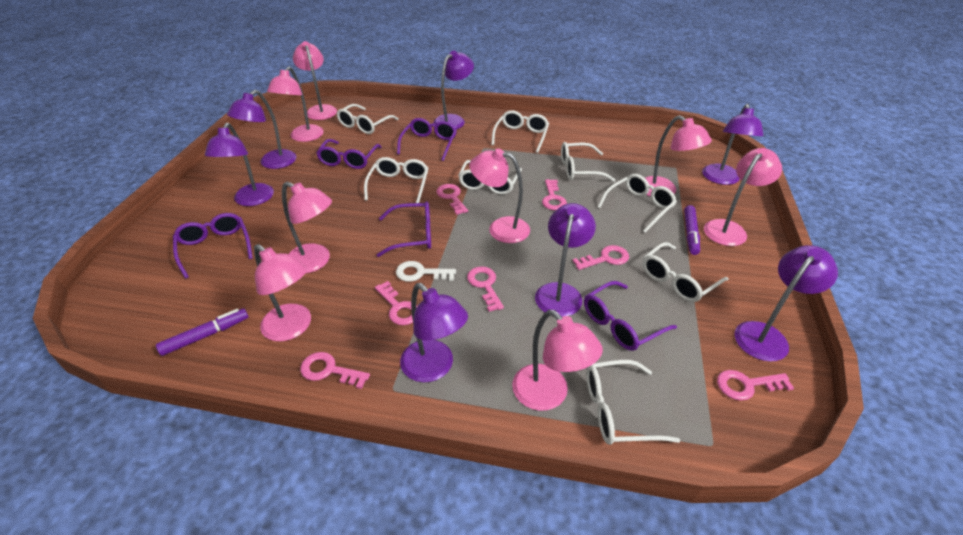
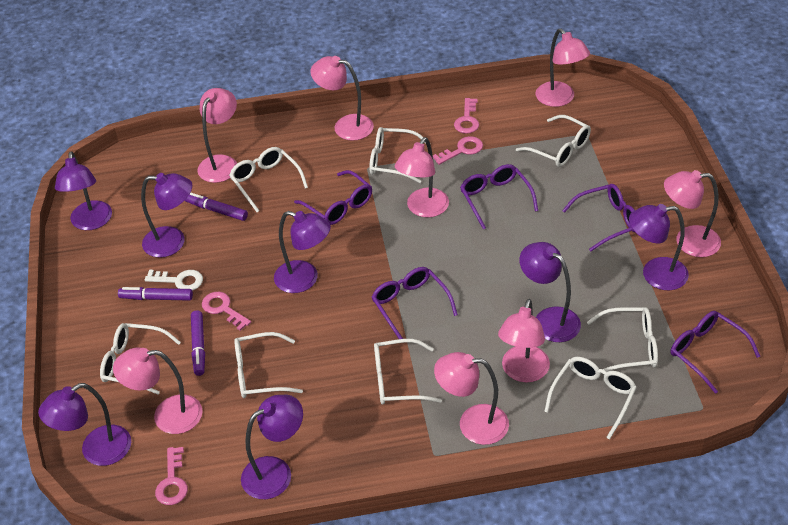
pink key: [300,352,370,389] [375,281,417,325] [436,184,468,215] [467,266,504,312] [542,179,567,210] [572,245,629,270] [717,370,794,401] = 7 -> [155,447,188,505] [202,292,251,331] [433,136,483,165] [454,98,479,134] = 4
purple marker: [156,308,248,356] [684,205,700,255] = 2 -> [118,287,193,301] [184,192,248,221] [191,310,205,376] = 3

